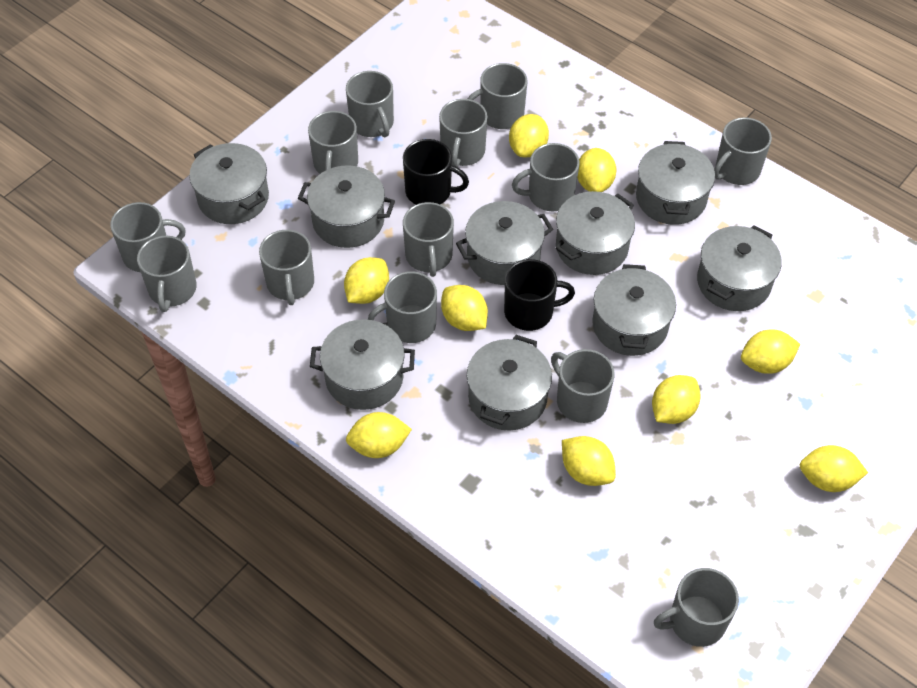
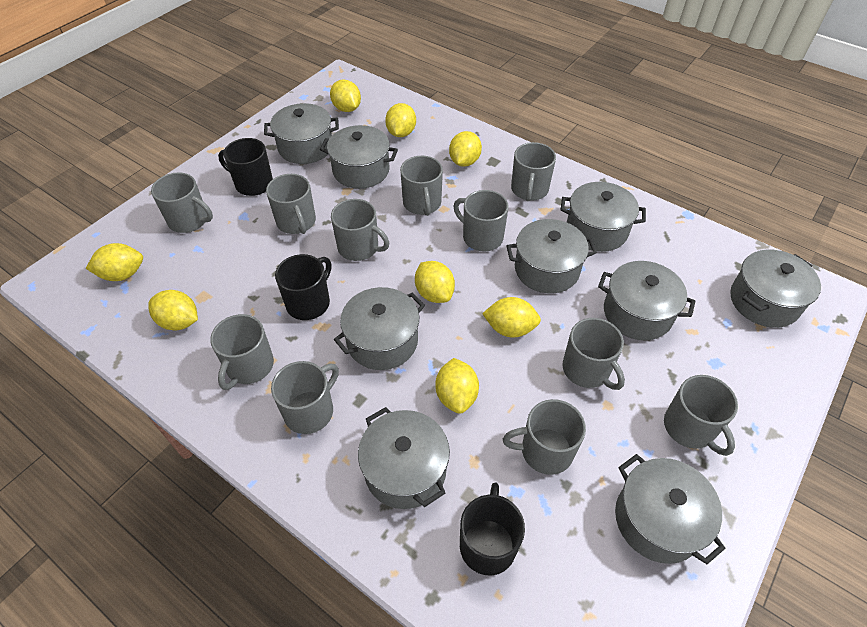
black mug: [403,139,469,205] [504,259,575,331] = 2 -> [218,138,273,196] [275,254,331,320] [460,482,525,576] = 3
grey mug: [110,202,186,272] [137,236,197,312] [259,230,314,305] [308,111,358,174] [346,71,394,137] [368,271,437,343] [403,202,454,277] [439,99,488,167] [467,63,527,129] [512,143,580,211] [551,349,615,423] [654,568,739,647] [714,117,772,185] = 13 -> [151,172,213,233] [210,314,274,390] [266,174,316,234] [271,361,339,434] [331,199,389,261] [400,156,443,216] [453,190,509,252] [503,399,586,475] [511,142,556,201] [562,318,625,390] [664,375,738,456] = 11
yellow lemon: [344,257,389,304] [346,412,412,458] [441,285,488,331] [509,114,549,157] [562,436,616,486] [577,148,617,192] [652,375,701,424] [741,329,800,374] [800,445,868,492] = 9 -> [86,243,143,281] [148,290,198,330] [330,80,361,112] [385,103,416,137] [415,261,455,303] [435,358,479,414] [449,131,482,167] [482,297,541,338] = 8

